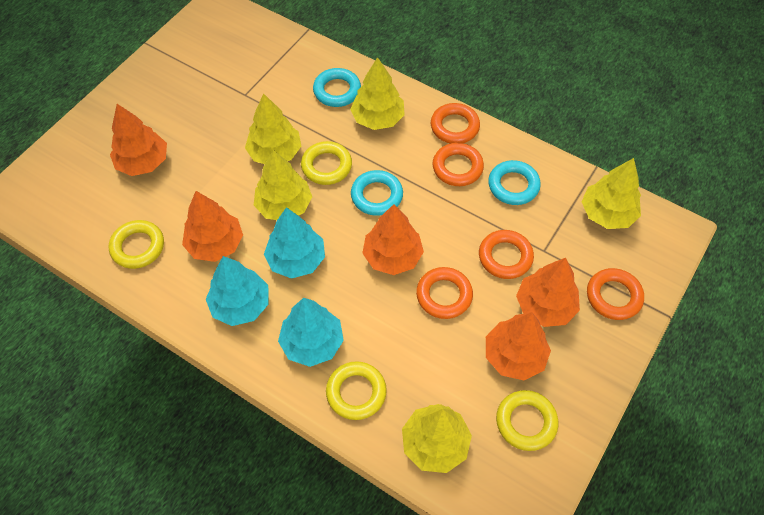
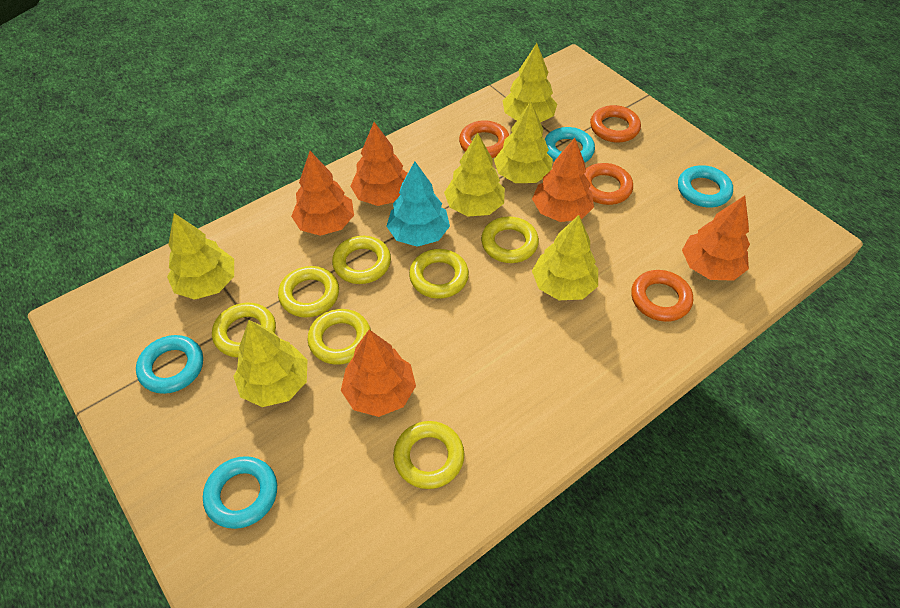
orange ring: [416,267,473,319] [431,103,480,144] [433,143,484,186] [479,230,534,279] [587,268,644,320] = 5 -> [459,120,509,158] [584,163,633,205] [590,105,641,143] [631,270,693,322] = 4
turquoise ring: [313,68,361,107] [351,170,403,216] [488,160,541,205] = 3 -> [136,335,203,394] [203,456,277,529] [545,127,595,162] [678,165,733,207] = 4
turquoise tree: [206,256,269,326] [264,207,325,279] [278,298,344,367] = 3 -> [386,161,450,247] = 1
yellow ring: [109,220,164,269] [301,141,352,185] [326,361,387,420] [496,390,558,451] = 4 -> [212,303,276,358] [278,266,339,317] [307,309,371,365] [332,236,391,284] [393,421,464,489] [409,249,469,299] [481,217,539,263] = 7
yellow tree: [245,93,301,164] [254,150,312,220] [350,57,405,130] [402,404,472,473] [582,158,641,229] = 5 -> [167,213,234,300] [233,320,308,407] [444,132,505,217] [494,101,553,183] [503,43,557,122] [532,215,598,300] = 6

